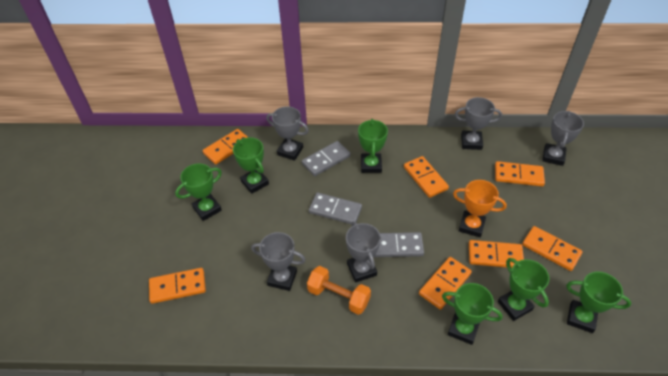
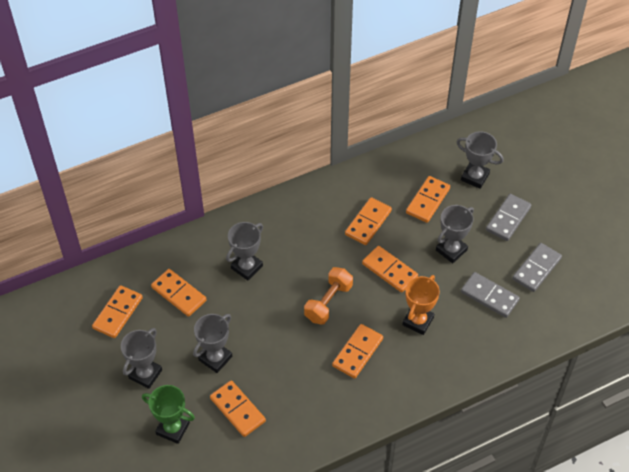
green trophy: [175,163,222,221] [233,137,269,194] [358,119,388,173] [442,283,503,345] [498,258,549,321] [566,271,631,333] = 6 -> [142,385,195,444] = 1

